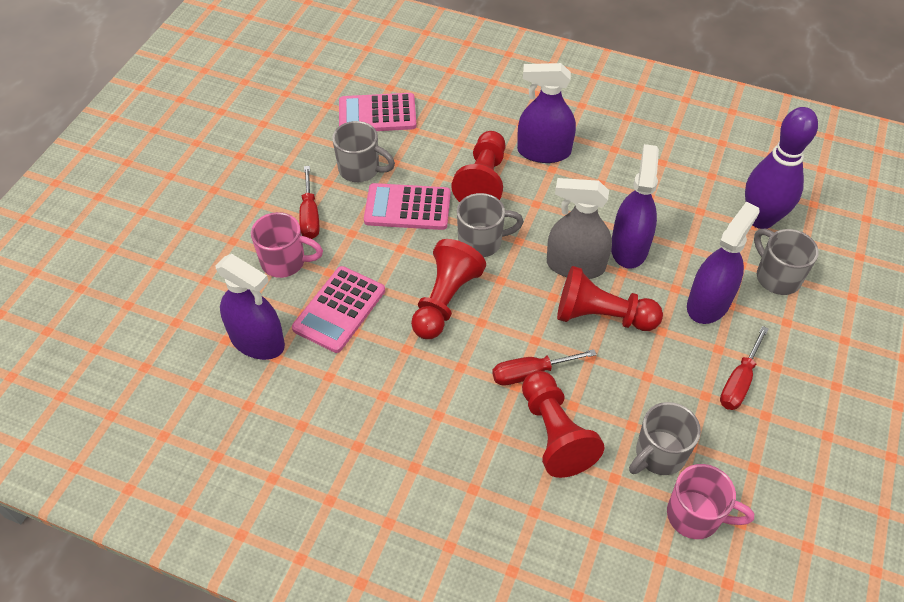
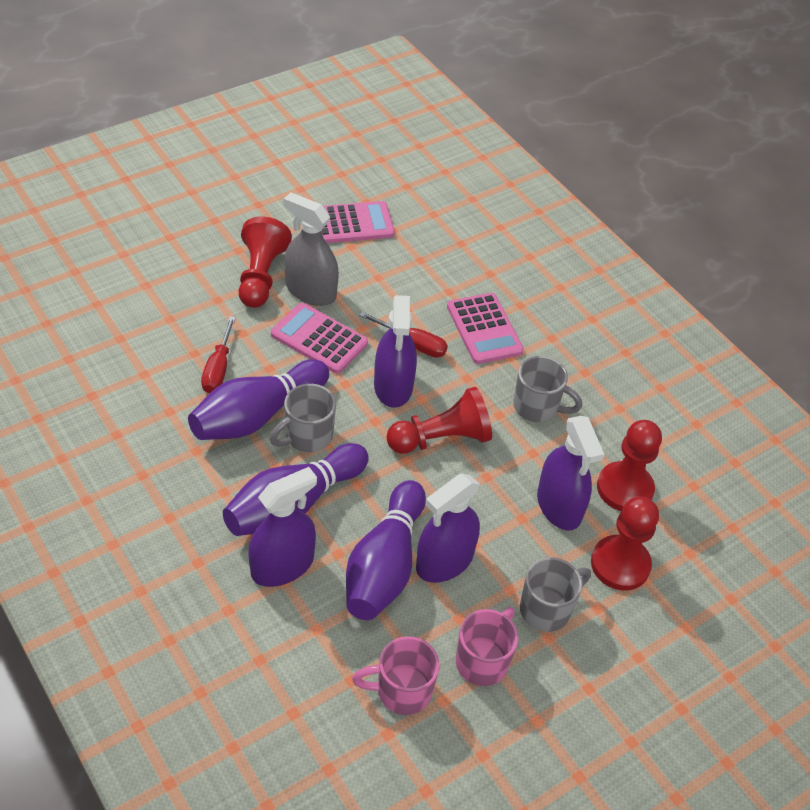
grey mug: [332,121,395,182] [457,193,524,257] [629,402,701,475] [754,229,819,295] = 4 -> [270,384,336,452] [513,356,582,422] [520,557,591,632] = 3
purple bowling pin: [745,107,818,229] = 1 -> [188,359,329,440] [223,443,369,536] [346,480,426,620] = 3
red screwdriver: [299,166,319,239] [492,349,597,385] [720,326,768,410] = 3 -> [201,316,236,393] [359,311,448,358] = 2

